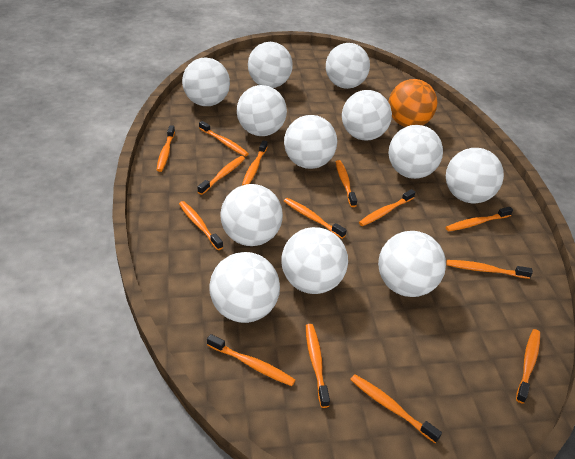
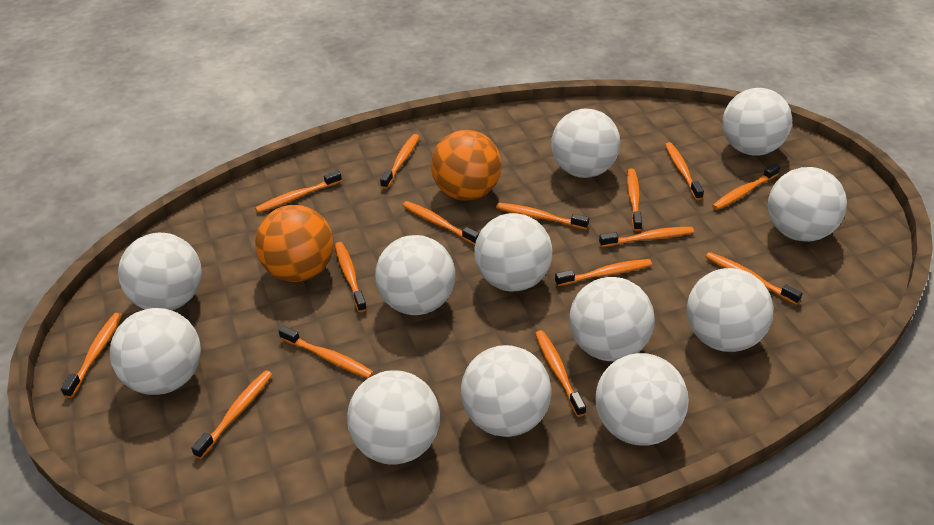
orange ball: [389,79,437,127] = 1 -> [255,205,333,282] [431,130,501,201] = 2
orange toothbrush: [157,125,175,172] [179,201,223,250] [198,156,245,195] [199,121,249,157] [207,334,295,386] [242,140,267,185] [284,198,347,239] [306,324,330,408] [336,160,357,207] [350,374,442,443] [359,189,415,226] [446,207,513,232] [446,260,533,279] [516,329,540,404] = 14 -> [61,313,122,398] [191,370,272,459] [255,170,342,213] [279,326,374,378] [335,242,367,312] [380,134,419,189] [403,201,479,245] [496,203,589,230] [535,330,586,417] [555,259,652,286] [599,227,694,247] [627,168,642,231] [665,142,704,200] [706,252,803,305] [712,164,780,210] = 15

